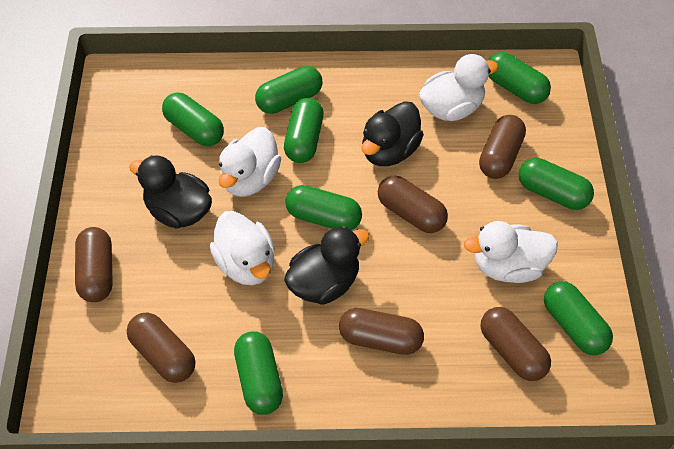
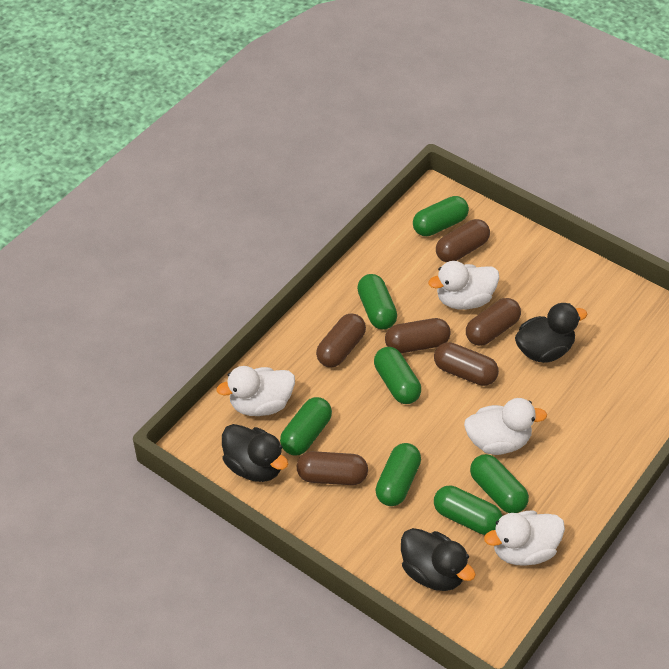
green capsule: [162,92,224,146] [234,331,283,415] [255,66,323,114] [284,98,324,163] [285,185,362,230] [488,52,551,104] [519,158,594,210] [544,281,613,355] = 8 -> [280,397,332,455] [357,274,397,329] [374,347,421,404] [375,443,421,506] [413,196,469,236] [434,486,503,535] [470,454,529,513] = 7

